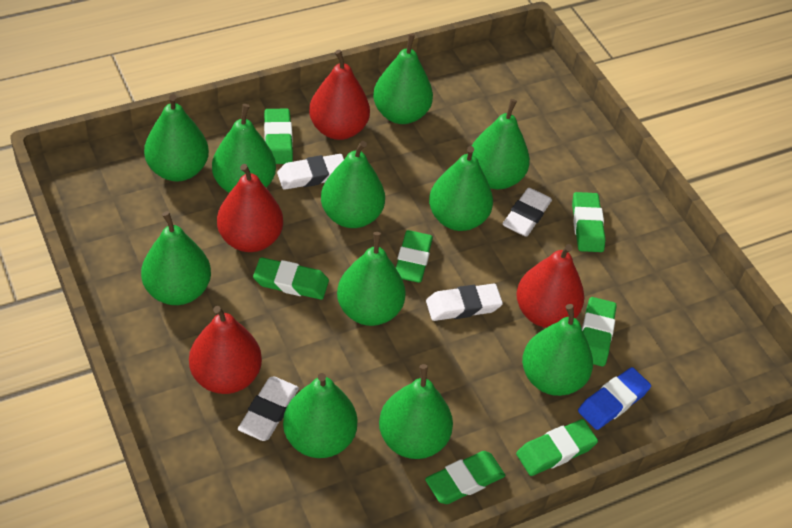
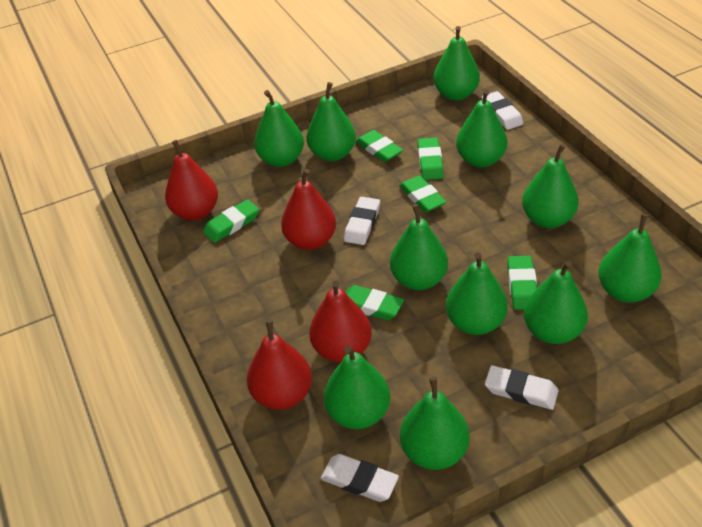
blue eraser: [578,367,651,430] = 1 -> none = 0
green eraser: [253,257,329,300] [264,109,293,164] [396,230,433,283] [425,451,505,504] [516,419,598,476] [572,192,605,252] [582,297,617,366] = 7 -> [203,199,259,243] [346,285,404,320] [356,130,403,162] [399,176,446,213] [418,138,444,180] [507,256,537,310] = 6

